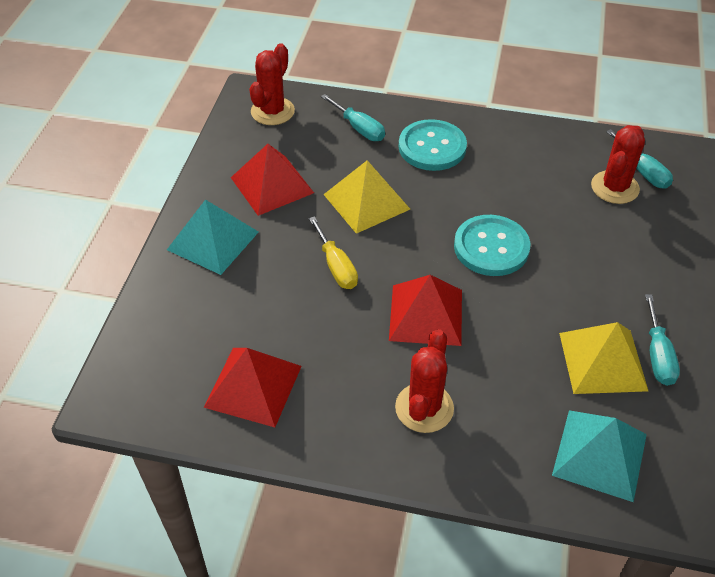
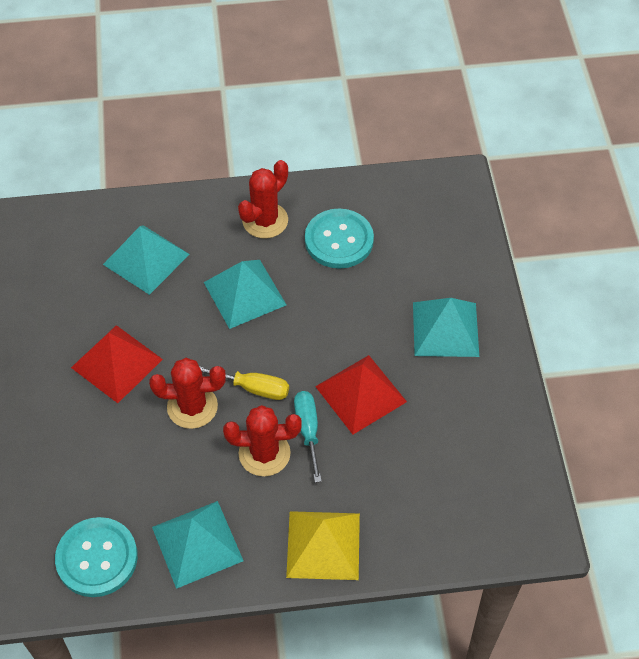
red pyramid: [203,348,302,427] [231,144,314,216] [389,275,462,346] = 3 -> [71,325,163,403] [315,355,407,434] = 2
turquoise pyramid: [167,199,258,275] [552,410,647,502] = 2 -> [103,225,190,295] [152,501,243,589] [204,260,286,329] [413,298,479,357] = 4
turquoise screwdriver: [321,94,385,141] [606,129,673,189] [645,294,680,386] = 3 -> [294,391,322,483] = 1
yellow pyramid: [323,160,410,234] [559,322,648,394] = 2 -> [286,511,360,580] = 1

